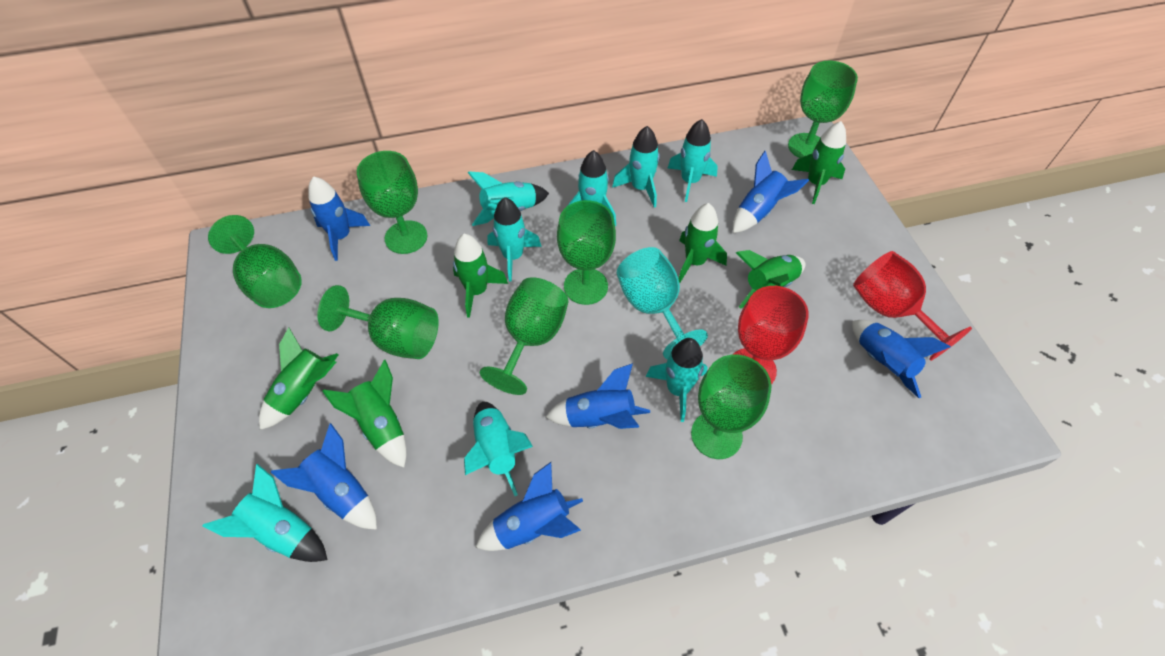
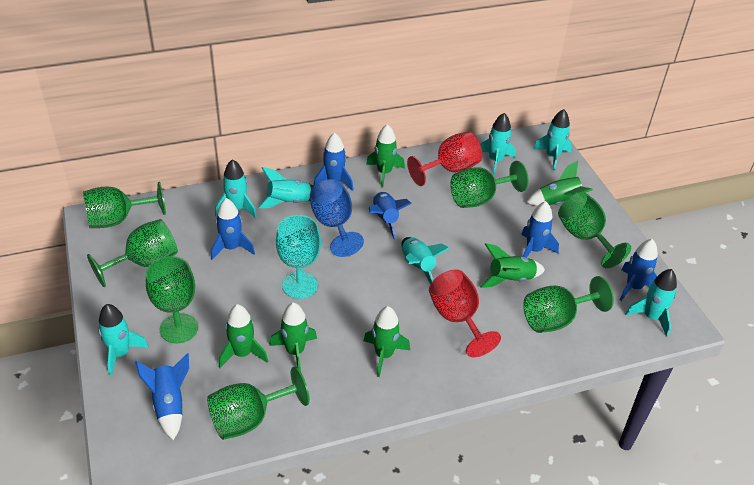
blue goblet: none = 0 -> [310,179,364,257] = 1
turquoise rocket: [202,464,327,562] [464,402,533,496] [468,171,549,226] [487,197,542,282] [567,150,616,226] [612,126,660,207] [646,338,707,422] [668,119,718,202] = 8 -> [98,304,149,376] [215,159,257,218] [258,167,314,208] [401,237,450,284] [480,113,516,175] [533,109,572,171] [625,269,677,337] = 7

